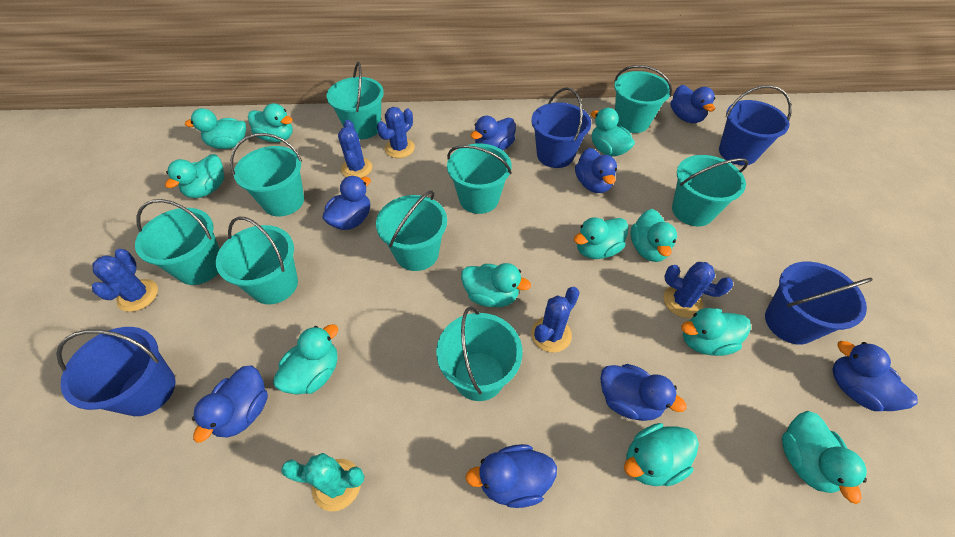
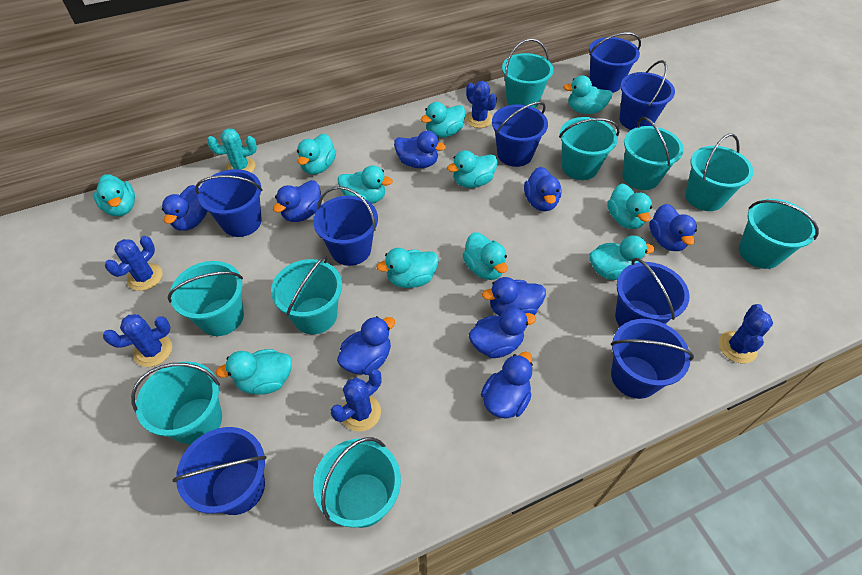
blue bucket: [56,327,176,416] [531,87,591,168] [719,85,792,165] [765,262,873,345] = 4 -> [173,427,266,515] [195,169,263,237] [313,186,378,266] [492,102,548,167] [589,32,641,93] [611,319,694,399] [615,258,690,327] [619,60,675,130] = 8
blue duck: [192,365,268,443] [322,176,371,230] [465,444,557,508] [470,116,516,150] [575,148,617,193] [600,364,686,421] [671,85,715,123] [832,341,918,411] = 8 -> [162,185,207,231] [273,180,322,222] [337,316,395,375] [394,131,446,168] [469,307,536,358] [481,352,533,419] [482,277,546,316] [524,167,562,211] [649,204,697,251] = 9

